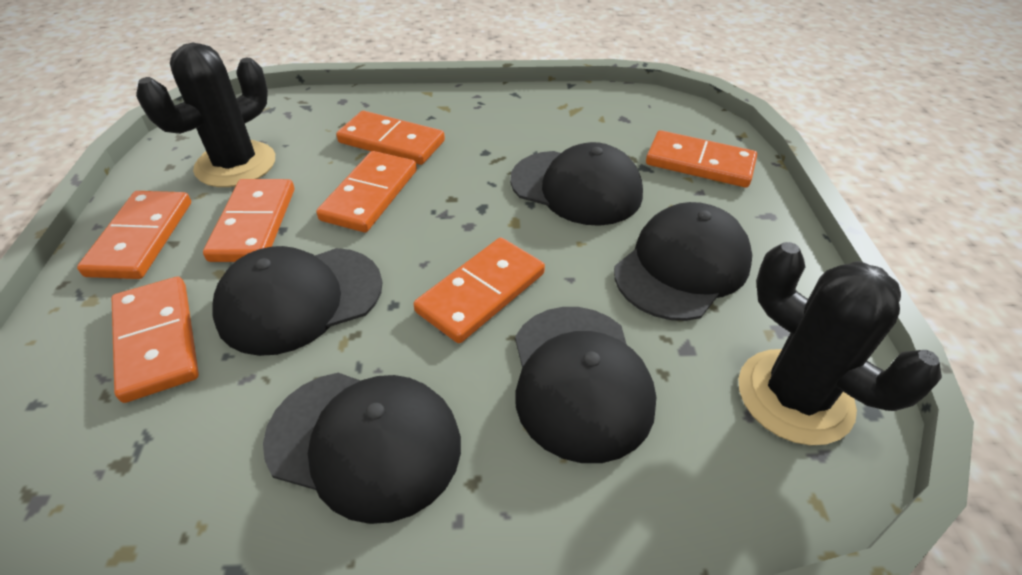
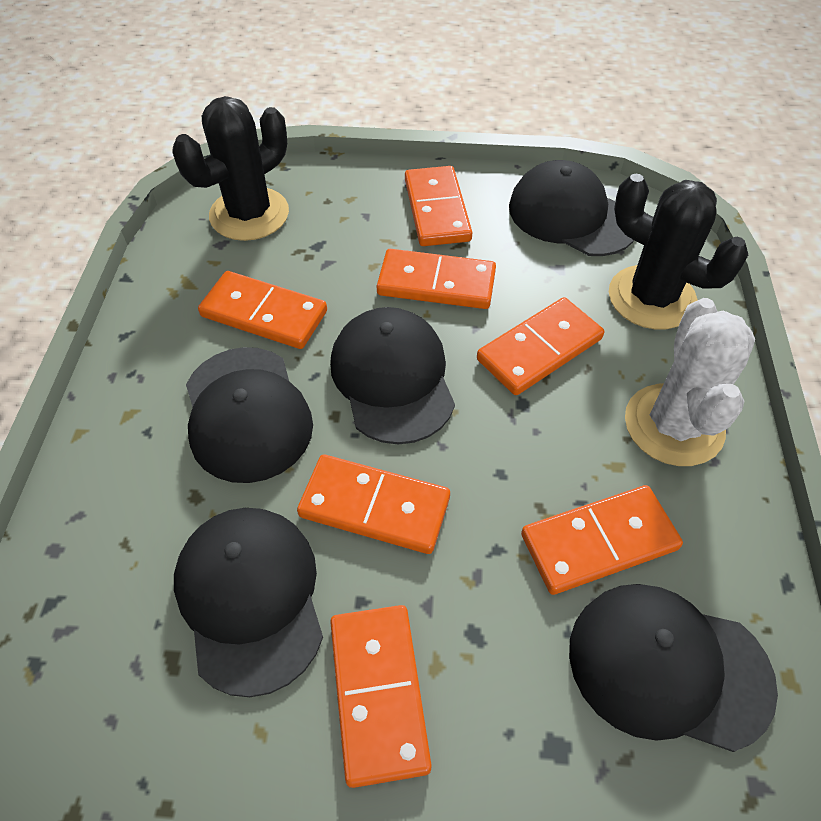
white cactus: none = 0 -> [625,298,755,466] = 1

